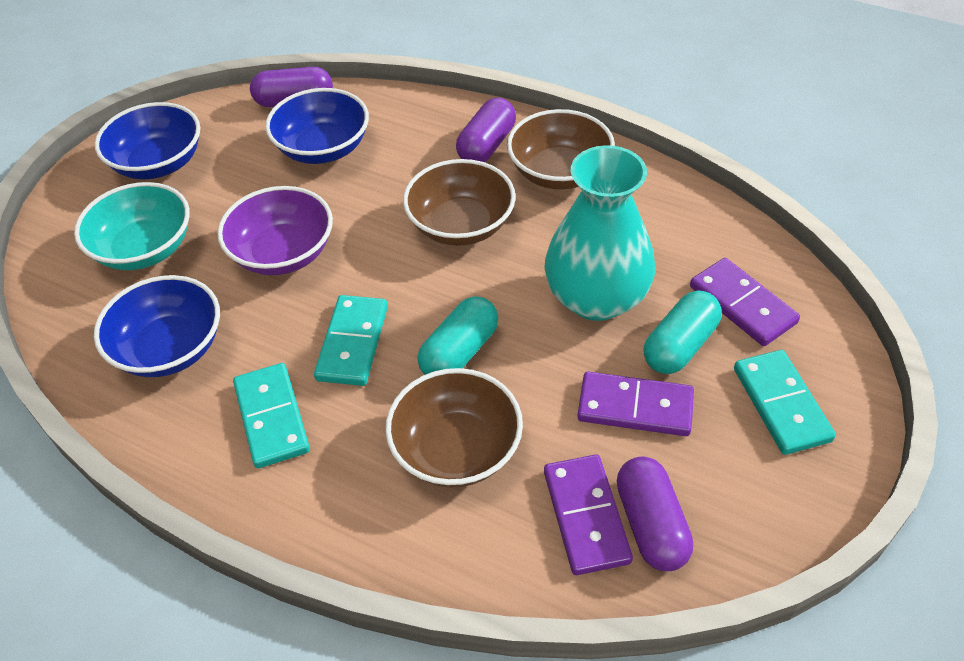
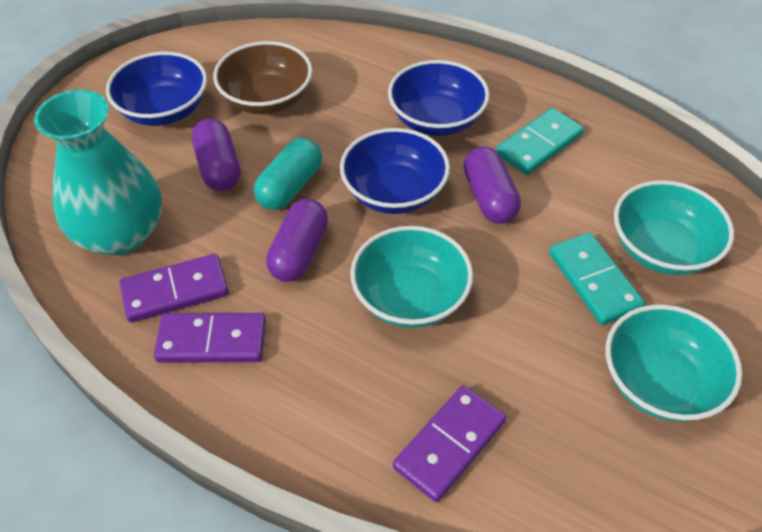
brown bowl: [385,368,523,487] [403,159,516,246] [507,109,615,189] = 3 -> [213,41,312,114] = 1
purple bowl: [218,186,333,275] = 1 -> none = 0
turquoise bowl: [74,182,190,270] = 1 -> [350,226,473,328] [606,304,742,422] [614,180,734,275] = 3
turquoise capsule: [418,296,498,375] [644,290,722,374] = 2 -> [254,138,322,210] = 1
turquoise domino: [233,363,310,468] [314,295,388,386] [734,350,836,455] = 3 -> [496,108,584,175] [549,233,645,325] = 2

